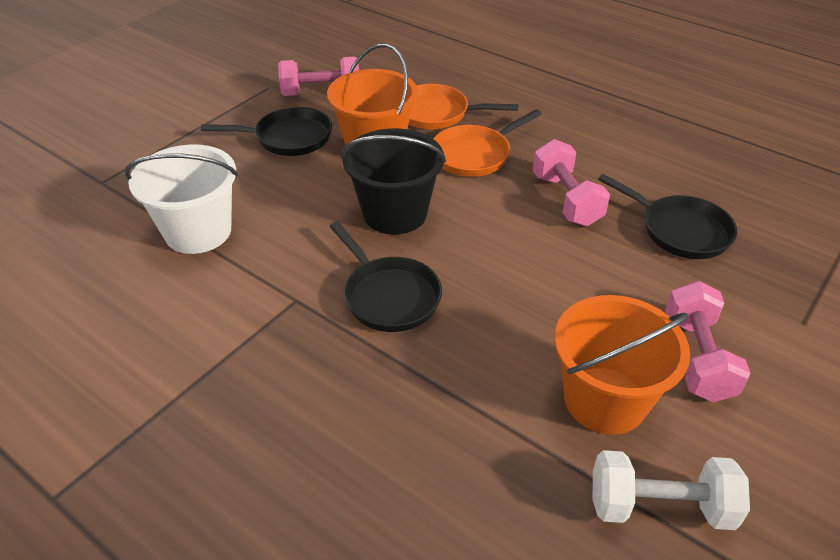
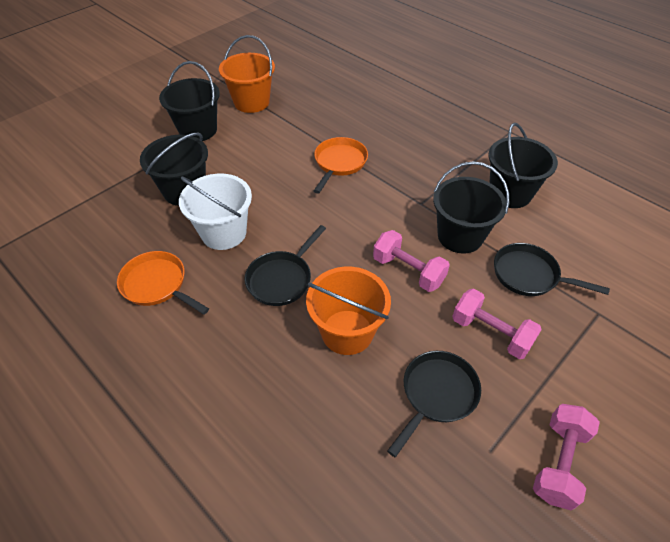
black bucket: [341,128,446,235] = 1 -> [140,133,208,206] [159,61,220,141] [433,161,509,254] [488,123,558,208] = 4
white dumbbell: [593,450,750,530] = 1 -> none = 0

